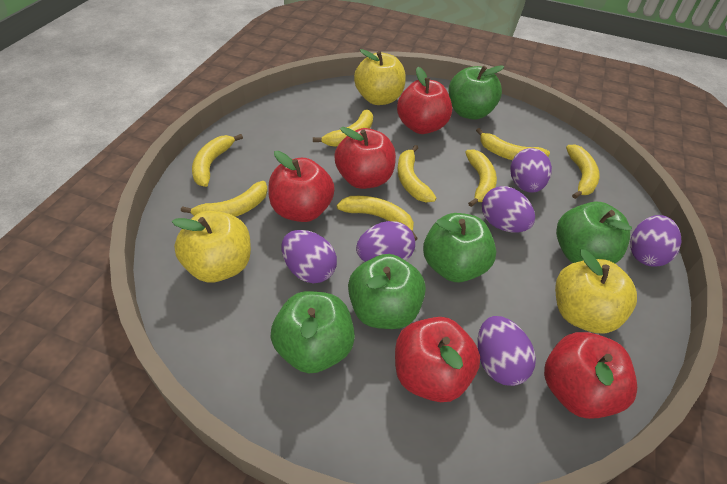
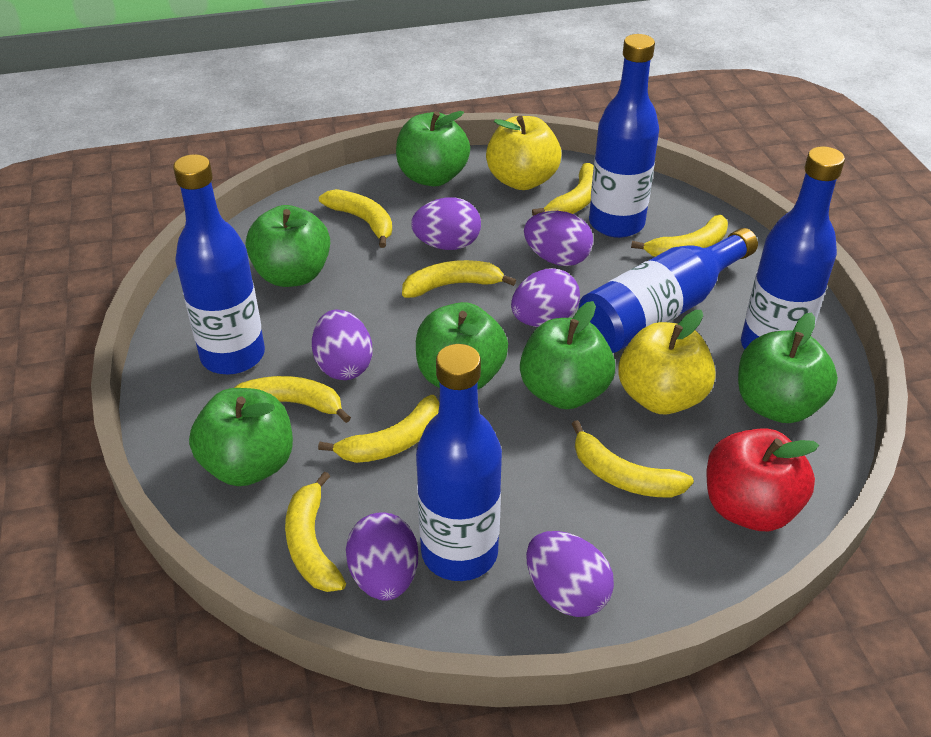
blue bottle: none = 0 -> [173,154,265,374] [416,344,502,581] [578,228,758,353] [589,34,659,238] [741,146,845,349] = 5
green apple: [270,291,355,373] [348,254,426,329] [423,213,497,282] [449,65,504,120] [556,202,632,263] = 5 -> [189,388,293,486] [246,205,330,287] [396,111,470,186] [416,302,508,389] [520,301,615,409] [738,312,838,423] = 6
red apple: [268,151,335,222] [334,127,396,189] [395,317,480,402] [397,67,452,134] [544,332,637,419] = 5 -> [707,429,819,531] = 1
yellow apple: [172,211,251,283] [354,49,406,105] [555,249,637,334] = 3 -> [486,116,562,190] [618,310,716,414] = 2

